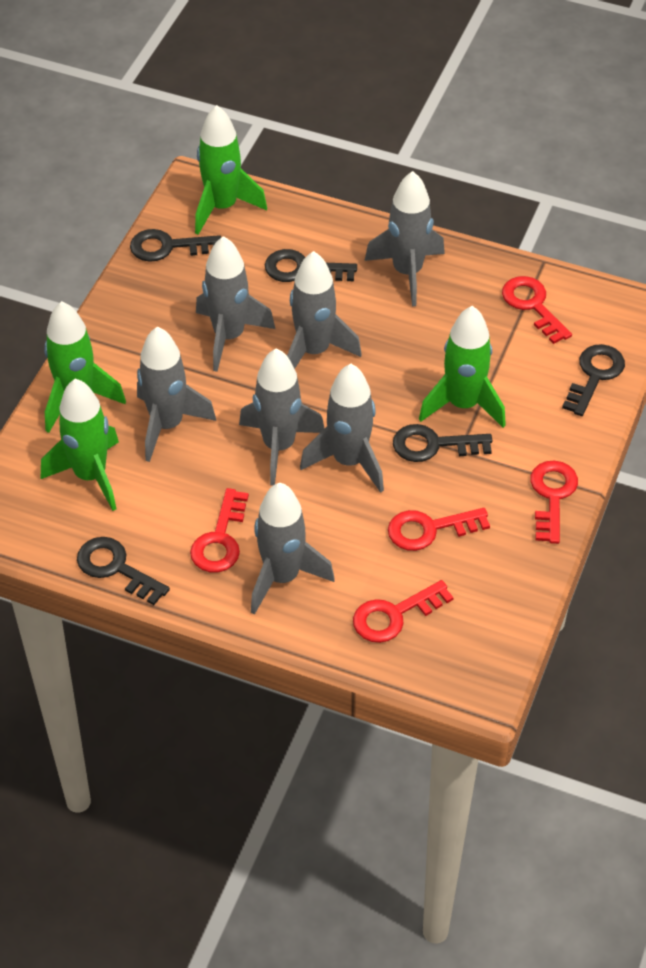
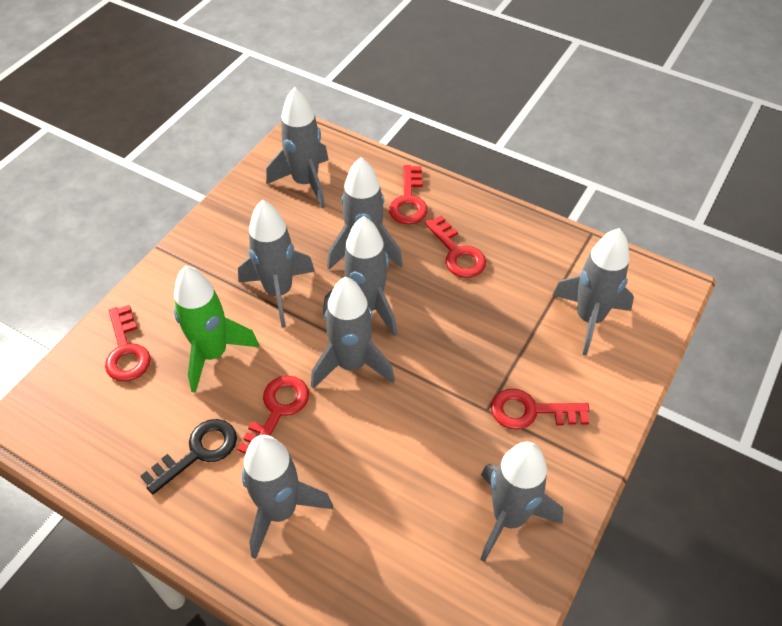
black key: [77,537,170,605] [130,229,221,262] [265,249,357,282] [393,424,492,462] [562,344,625,416] = 5 -> [140,419,237,494] = 1
green rocket: [41,379,119,511] [44,301,126,433] [195,105,267,235] [419,306,506,428] = 4 -> [174,266,260,393] = 1
grey rocket: [137,327,216,462] [196,236,275,372] [239,348,325,486] [251,483,335,615] [287,251,362,369] [300,364,384,493] [364,171,445,306] = 7 -> [238,200,315,328] [242,435,333,559] [266,87,329,208] [311,277,395,389] [323,216,397,337] [327,157,403,269] [480,442,563,562] [552,228,634,356] = 8

